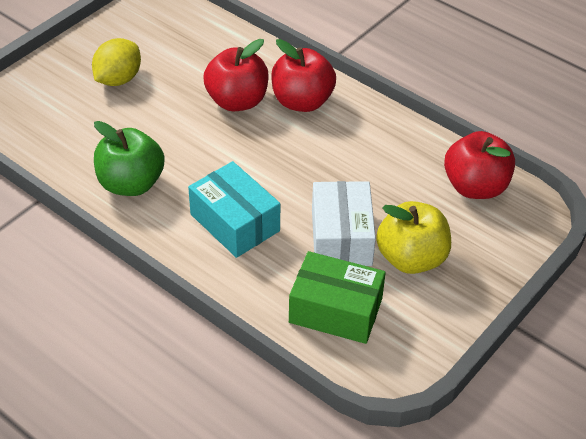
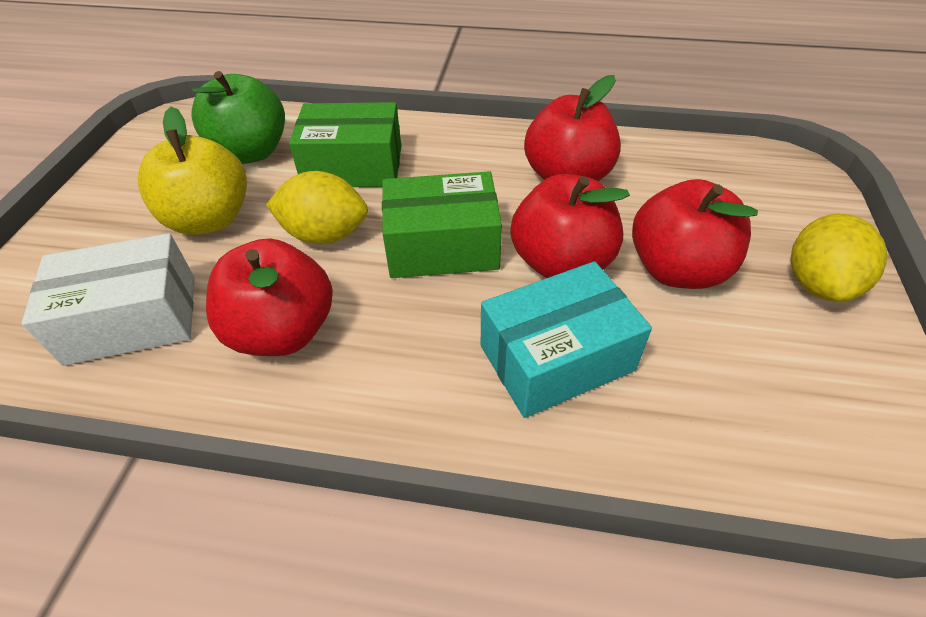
green box: [289,251,386,344] = 1 -> [289,102,401,187] [382,171,502,278] = 2
red apple: [203,39,269,111] [271,39,336,112] [444,131,515,199] = 3 -> [206,239,333,356] [511,174,630,278] [524,75,621,181] [632,179,758,289] = 4
yellow lemon: [92,38,141,86] = 1 -> [266,171,368,244] [791,214,887,302] = 2

